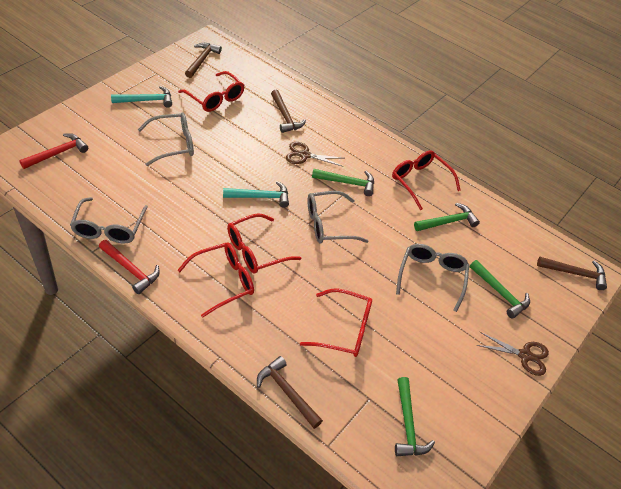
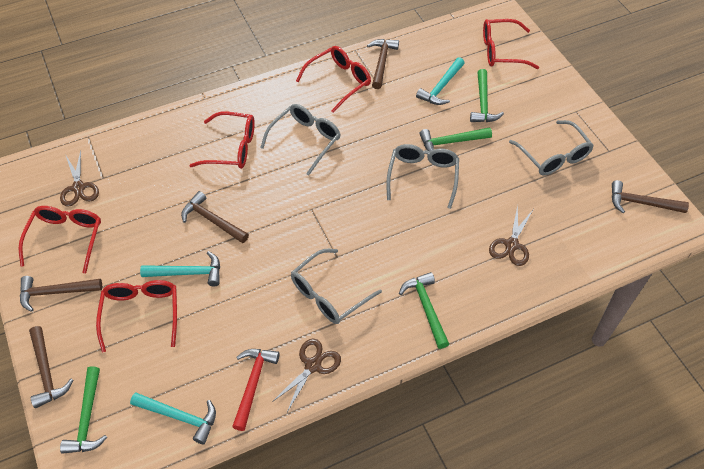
brown hammer: [185,43,222,78] [257,356,323,429] [271,90,306,133] [537,257,607,290] = 4 -> [20,276,102,312] [29,326,73,408] [181,191,249,243] [367,39,399,89] [612,180,689,213] = 5
brown scissors: [286,142,343,167] [477,332,549,376] = 2 -> [60,151,99,207] [271,339,341,412] [489,205,533,266] = 3
red hammer: [19,133,88,169] [99,240,160,294] = 2 -> [232,349,279,431] = 1
turquoise hammer: [111,86,172,107] [223,181,289,208] = 2 -> [130,392,216,444] [140,251,220,286] [416,57,465,105] = 3

